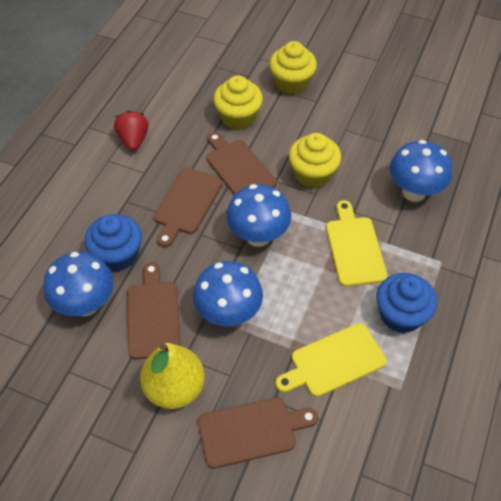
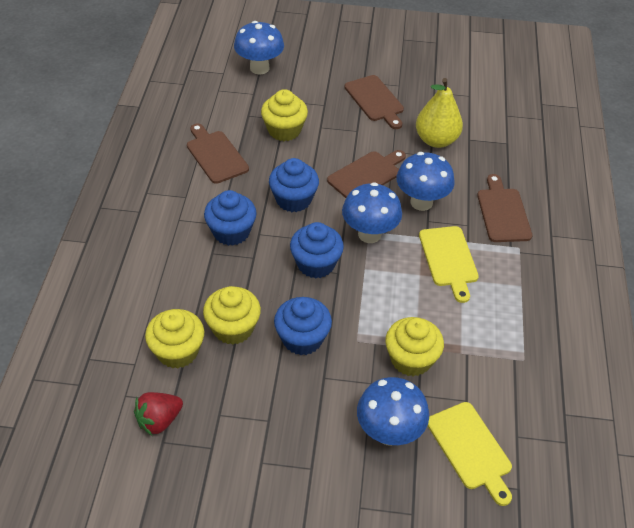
blue cupcake: [85,214,142,271] [376,273,437,333] = 2 -> [204,190,256,246] [269,158,319,212] [274,297,332,355] [290,222,344,278] = 4
yellow cupcake: [213,75,263,130] [269,41,317,95] [289,133,341,188] = 3 -> [145,309,204,368] [203,286,261,345] [261,89,308,141] [385,317,444,377] = 4

